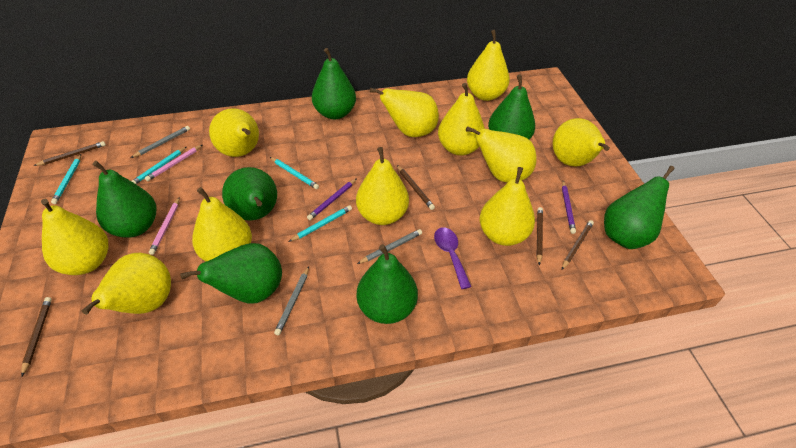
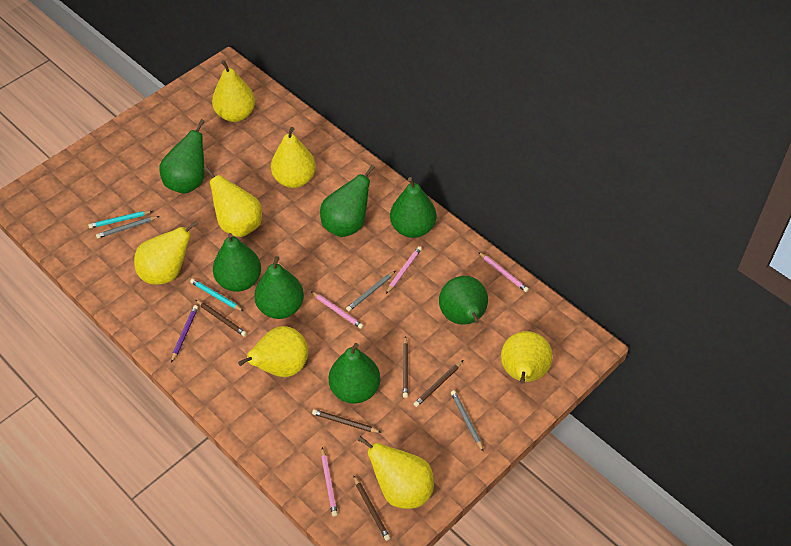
pink pencil: [145,145,202,181] [149,197,180,255] = 2 -> [311,292,364,329] [321,447,338,517] [386,246,422,294] [478,252,529,292] = 4
purple pencil: [307,178,357,220] [562,181,576,234] = 2 -> [171,305,198,363] = 1
purple spoon: [434,227,471,289] = 1 -> none = 0
turquoise pencil: [51,154,81,204] [132,147,186,184] [270,157,319,189] [289,205,352,242] = 4 -> [88,211,152,228] [190,279,243,311] = 2
yellow pear: [41,199,108,275] [82,253,171,315] [192,187,252,261] [209,108,259,157] [356,147,409,225] [370,88,439,137] [438,83,485,155] [466,126,537,183] [467,30,510,101] [480,167,535,246] [552,118,610,166] = 11 -> [134,221,198,285] [204,166,262,237] [212,60,255,122] [238,326,308,377] [271,127,316,188] [358,436,434,509] [501,331,553,384] = 7

